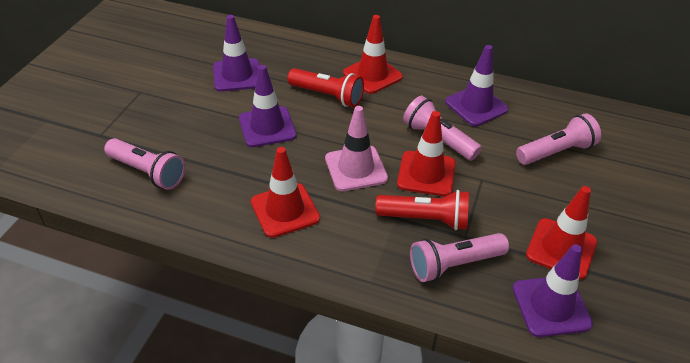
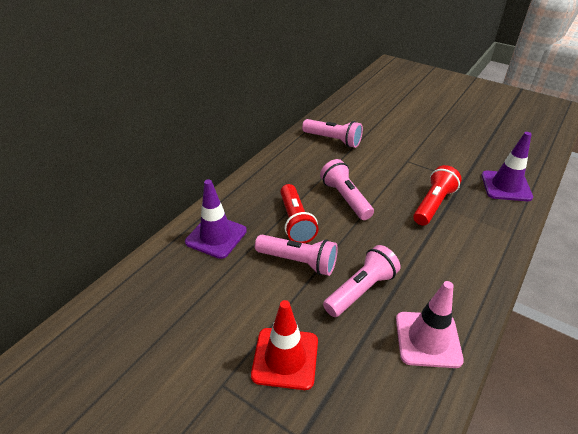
purple traffic cone: [213,15,260,92] [239,65,297,147] [445,45,509,126] [513,244,593,337] = 4 -> [185,179,247,259] [481,132,533,201] = 2
red traffic cone: [251,147,320,238] [343,15,403,94] [397,111,456,197] [526,186,597,280] = 4 -> [251,300,318,390] = 1

